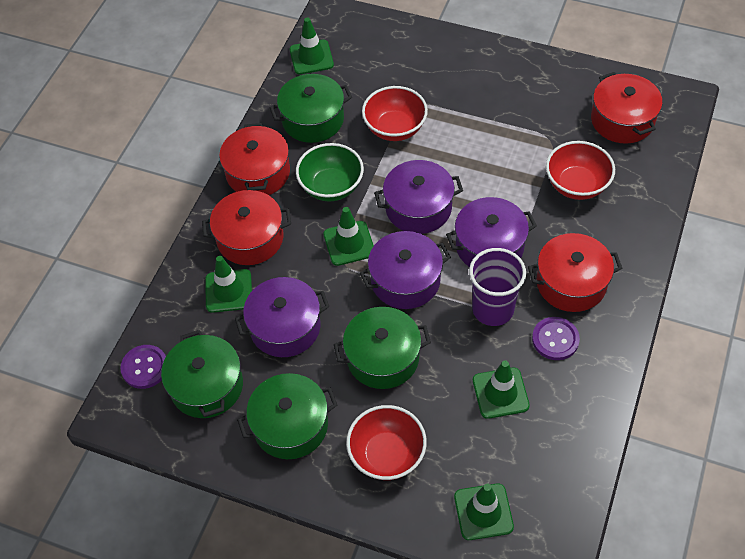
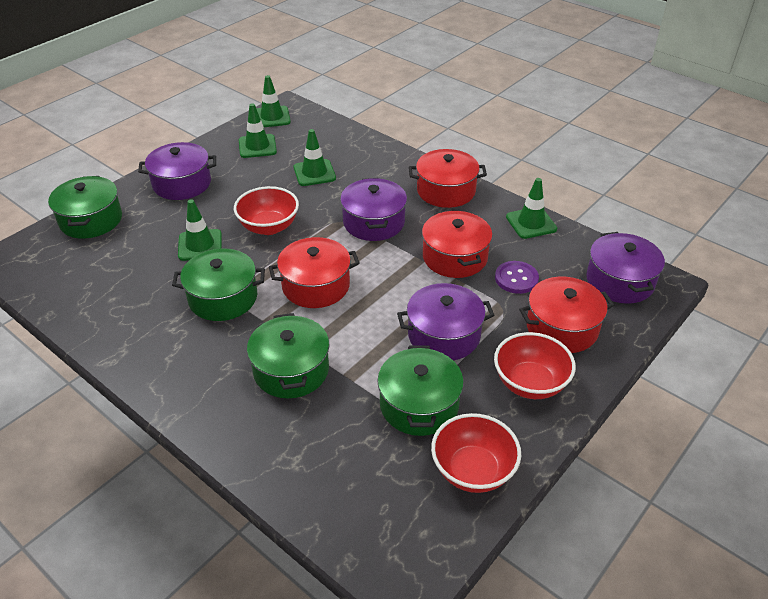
green bowl: [296,143,364,201] = 1 -> none = 0
purple button: [120,345,166,389] [532,317,580,360] = 2 -> [495,261,539,294] = 1
purple cup: [469,248,526,326] = 1 -> none = 0

